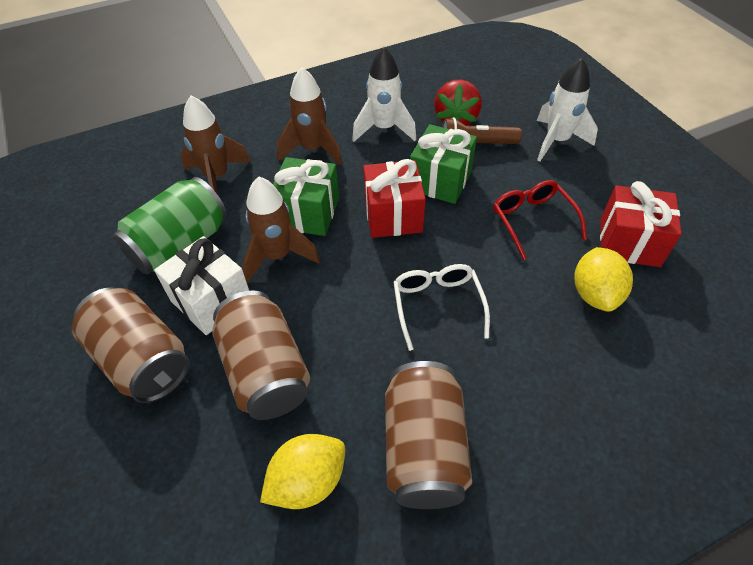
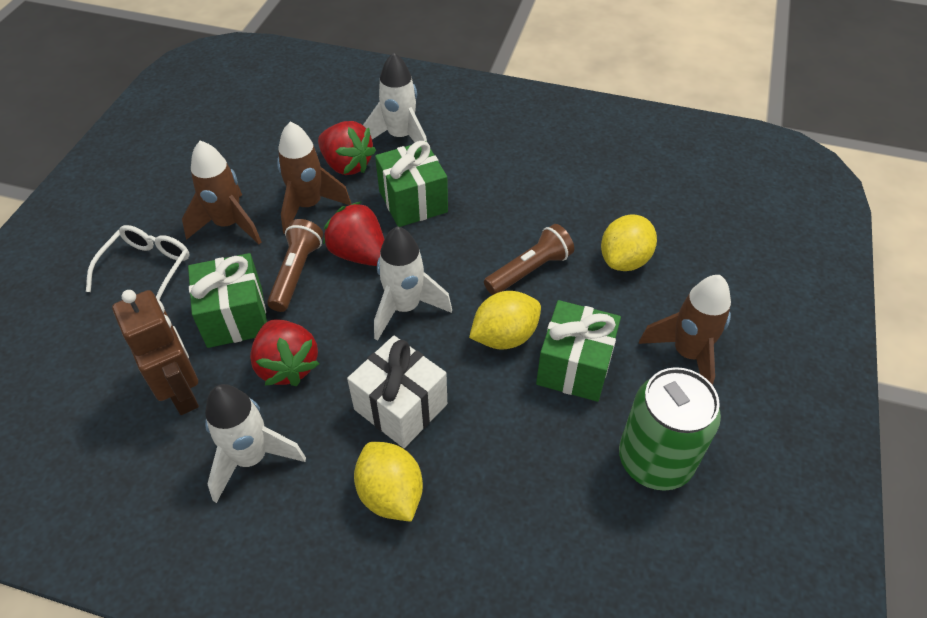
brown can: [72,287,190,403] [212,290,310,420] [385,361,472,509] = 3 -> none = 0
brown flashlight: [442,117,522,144] = 1 -> [267,219,323,312] [484,224,574,295] = 2
brown robot: none = 0 -> [112,290,199,415] = 1
green gift: [273,157,339,236] [410,124,477,204] = 2 -> [188,253,267,348] [375,141,448,227] [536,300,621,402] = 3
red gift: [363,159,426,238] [600,181,682,267] = 2 -> none = 0
red glasses: [493,180,587,260] = 1 -> none = 0
red strawberry: [434,80,482,126] = 1 -> [250,319,319,386] [318,121,376,175] [323,201,385,266] = 3
white rocket: [352,47,416,142] [537,58,598,161] = 2 -> [205,384,306,503] [363,52,427,142] [374,226,452,341] = 3
yellow lemon: [260,434,345,509] [574,247,633,312] = 2 -> [354,442,423,522] [469,291,541,349] [601,215,657,271] = 3

